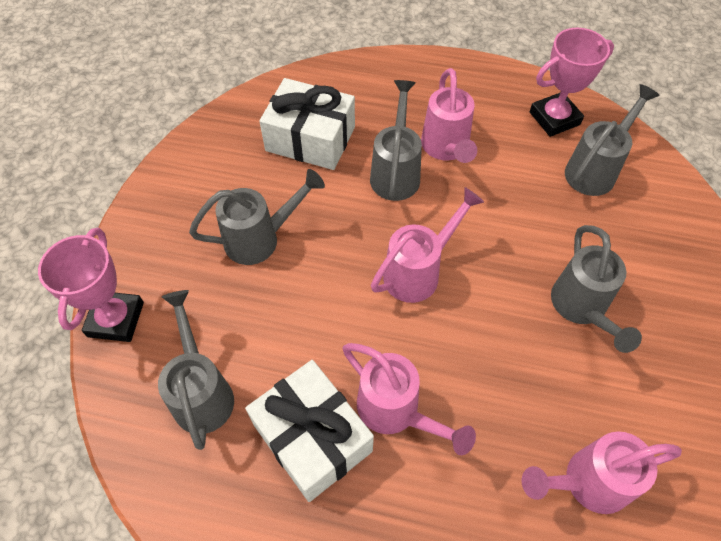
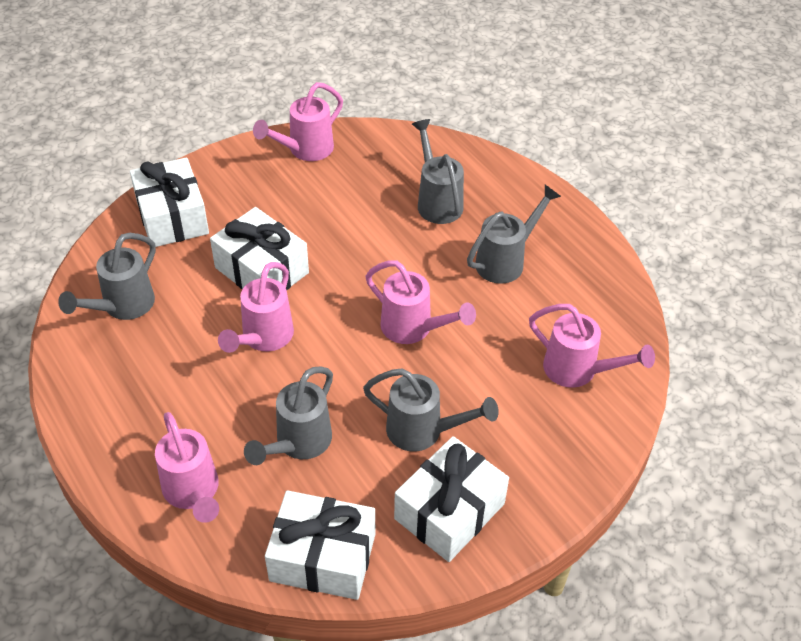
pink trophy: [38,228,144,342] [530,28,614,137] = 2 -> none = 0
pink watering can: [342,343,476,455] [371,187,484,303] [421,68,477,163] [522,431,682,514] = 4 -> [155,412,219,523] [218,262,294,353] [253,82,343,161] [366,261,476,344] [529,304,655,388] = 5
white gift: [245,360,374,502] [259,78,355,170] = 2 -> [130,158,209,247] [210,207,309,290] [265,491,375,600] [394,436,509,562] = 4

